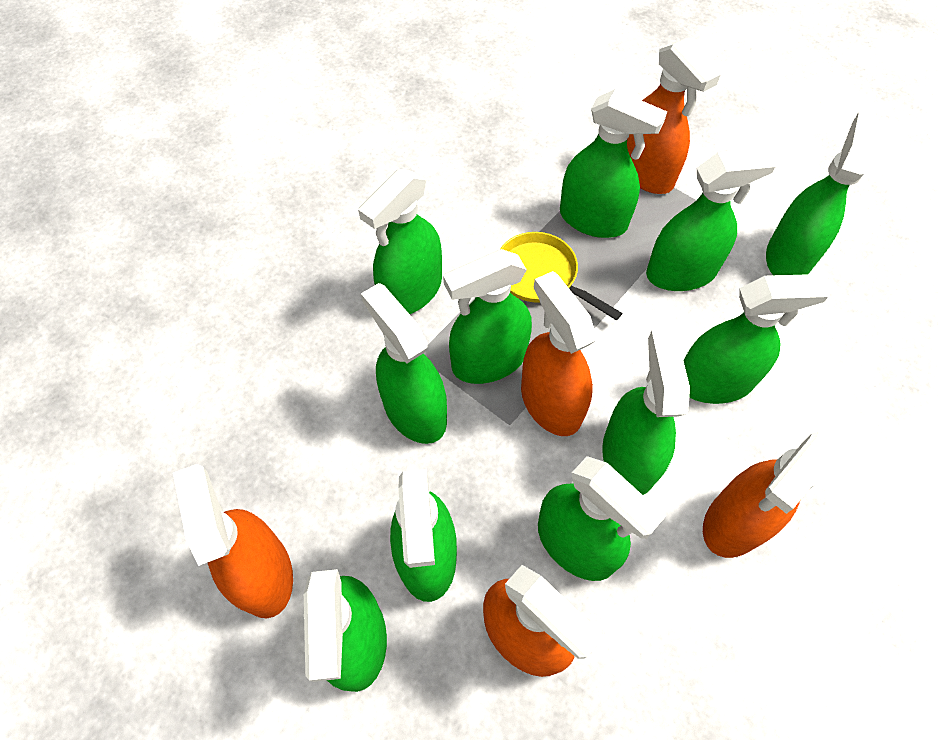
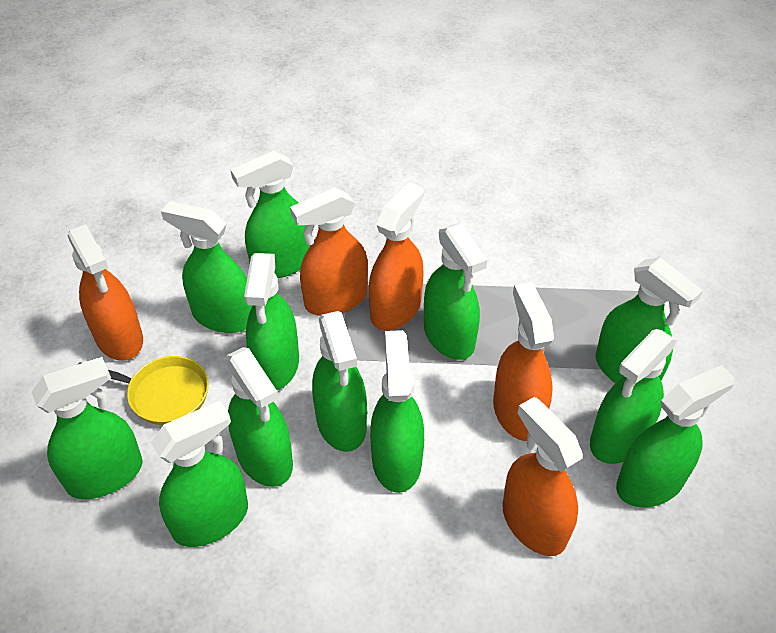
green spray bottle: [304,569,387,692] [358,169,442,314] [361,283,447,444] [390,469,457,602] [443,249,532,384] [538,456,666,581] [560,89,667,238] [602,330,690,495] [646,148,778,291] [684,274,832,404] [766,111,879,275] = 11 -> [32,357,143,499] [151,401,248,547] [161,201,253,333] [226,347,293,487] [231,151,311,278] [244,253,299,390] [312,311,367,452] [370,330,424,493] [424,223,487,360] [590,329,677,464] [595,257,703,383] [616,365,735,508] = 12

